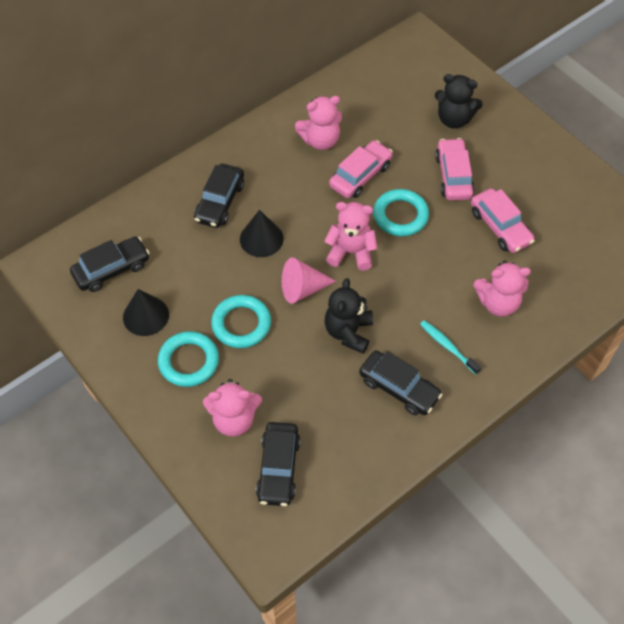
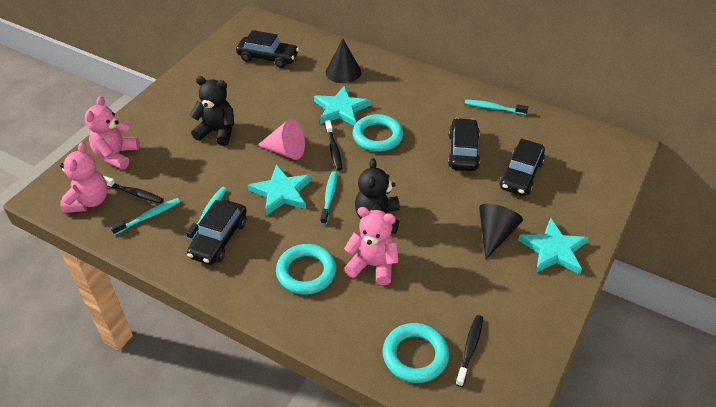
black toothbrush: none = 0 -> [103,176,164,203] [325,120,342,171] [455,315,483,387] = 3
pink car: [329,140,393,198] [435,138,475,200] [471,188,535,253] = 3 -> none = 0
pink teddy bear: [203,379,262,437] [295,96,342,150] [325,202,378,271] [473,261,531,317] = 4 -> [60,142,108,213] [85,96,139,169] [344,207,399,285] = 3
turquoise star: none = 0 -> [248,164,312,215] [314,85,371,126] [518,218,589,274] = 3
turquoise toothbrush: [420,320,481,374] = 1 -> [110,198,180,235] [186,187,227,240] [320,171,337,225] [465,100,528,115] = 4

